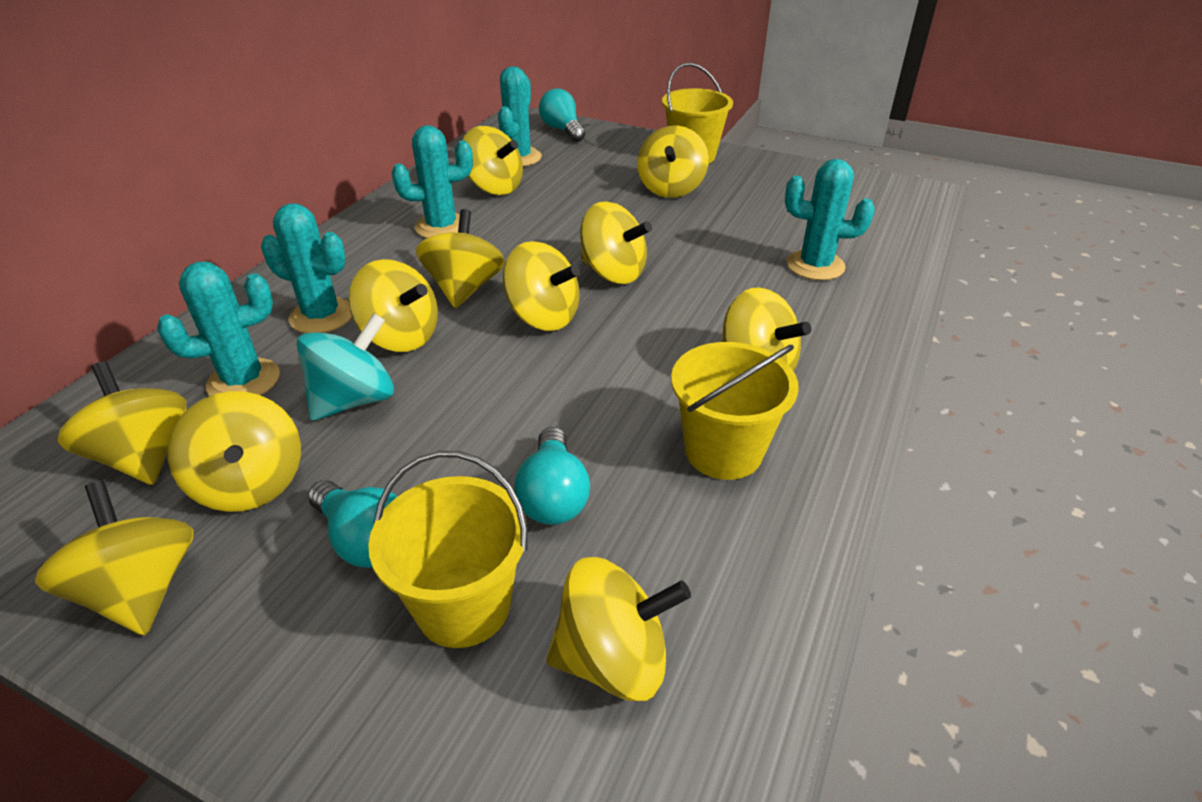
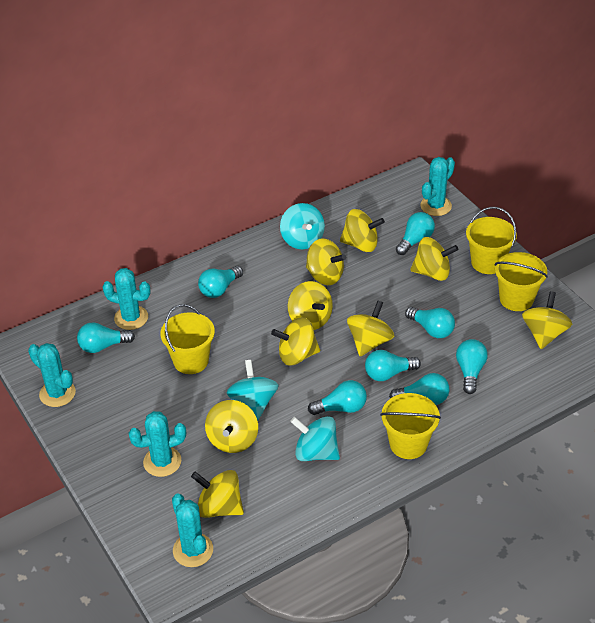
turquoise light bulb: [308,480,398,568] [515,427,590,525] [539,88,585,142] = 3 -> [77,322,135,353] [198,266,243,298] [308,380,367,415] [365,350,421,381] [389,373,449,405] [396,212,435,255] [405,307,455,338] [456,339,488,394] = 8
turquoise spinning top: [297,313,394,421] = 1 -> [227,360,279,421] [280,203,325,249] [290,416,340,461] = 3
yellow bucket: [368,451,527,648] [662,63,733,163] [671,342,798,480] = 3 -> [160,304,215,374] [380,393,441,459] [466,207,517,274] [494,252,548,311] = 4
yellow spinning top: [35,481,194,635] [58,361,186,485] [168,391,301,512] [349,259,438,352] [416,209,505,308] [463,126,523,195] [503,241,580,331] [546,557,691,701] [580,201,652,284] [637,125,709,198] [722,287,811,371] = 11 -> [191,470,244,518] [205,400,258,453] [271,317,320,365] [288,281,333,330] [306,238,346,285] [340,209,385,252] [347,301,394,356] [411,237,458,281] [522,291,572,349] = 9

